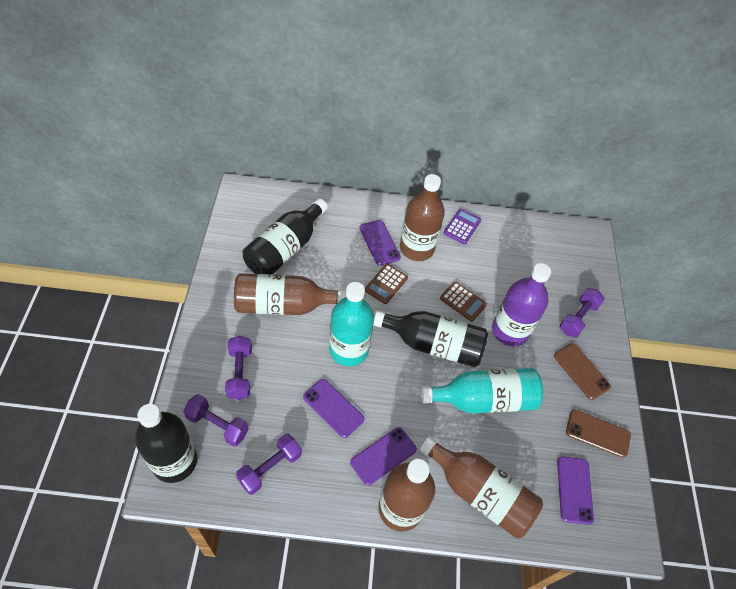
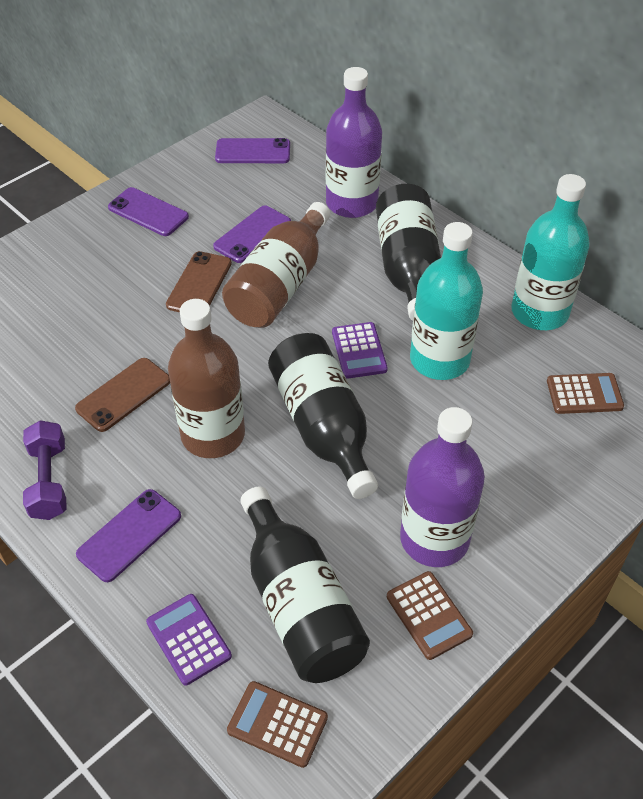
brown bottle: [234,273,346,315] [378,459,435,532] [400,174,445,261] [420,436,543,539] = 4 -> [168,299,245,458] [222,202,330,328] = 2
brown calculator: [365,264,408,304] [440,281,487,322] = 2 -> [227,681,328,768] [387,571,473,660] [547,373,624,414] = 3
purple bottle: [492,263,551,346] = 1 -> [326,67,382,218] [400,407,485,567] = 2
purple calculator: [444,209,481,244] = 1 -> [146,594,232,685] [332,322,388,379] = 2
purple dumbbell: [183,394,249,446] [225,336,252,400] [236,434,302,495] [559,288,605,338] = 4 -> [23,420,67,520] = 1

